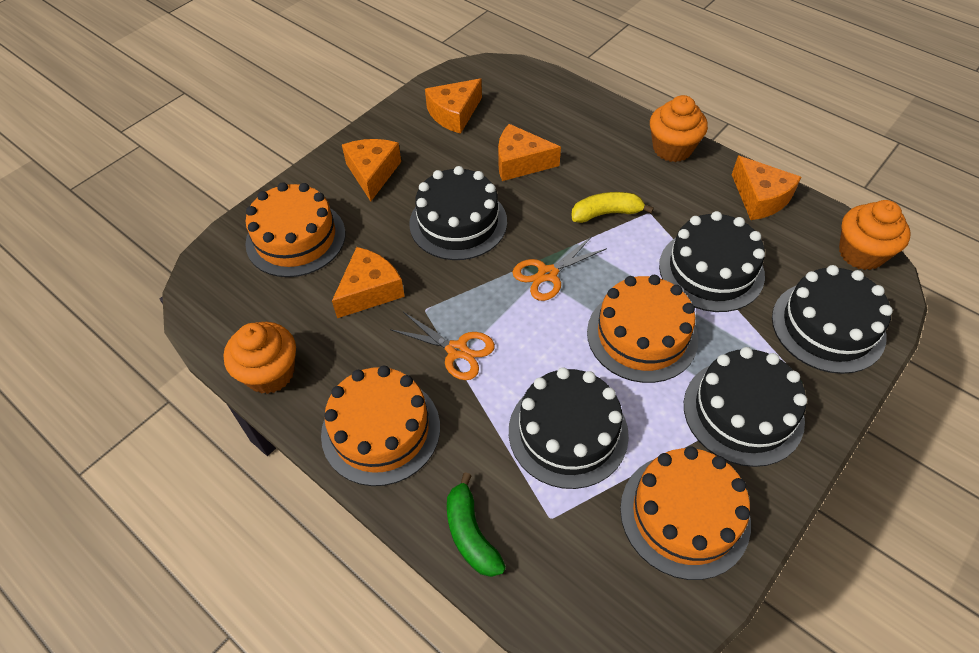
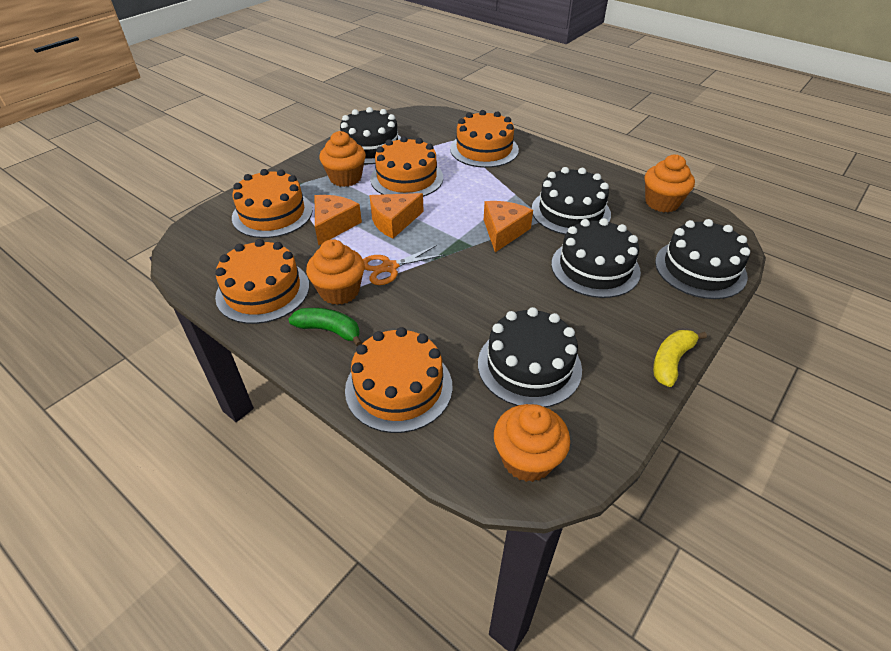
orange cake: [245,182,345,277] [321,366,440,486] [587,275,698,383] [620,446,751,580] = 4 -> [215,239,309,324] [232,169,313,238] [345,327,453,433] [370,136,443,197] [450,110,519,168] = 5
orange cheese: [332,247,405,318] [342,139,401,201] [425,79,482,134] [498,124,561,181] [732,155,801,220] = 5 -> [315,195,362,246] [369,193,424,238] [484,201,533,252] = 3
orange cupcake: [223,322,296,394] [650,95,708,162] [839,200,911,270] = 3 -> [306,239,365,305] [320,131,366,187] [494,404,570,482] [645,155,695,212] = 4
orange scissors: [390,312,495,380] [512,236,607,301] = 2 -> [363,245,445,285] = 1

